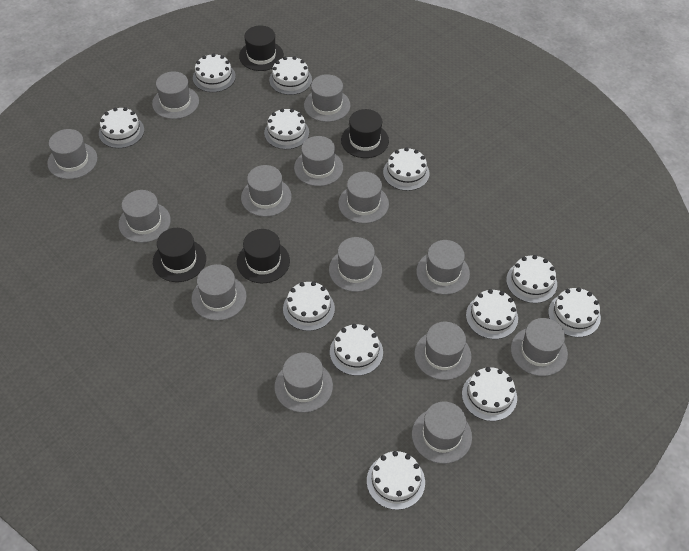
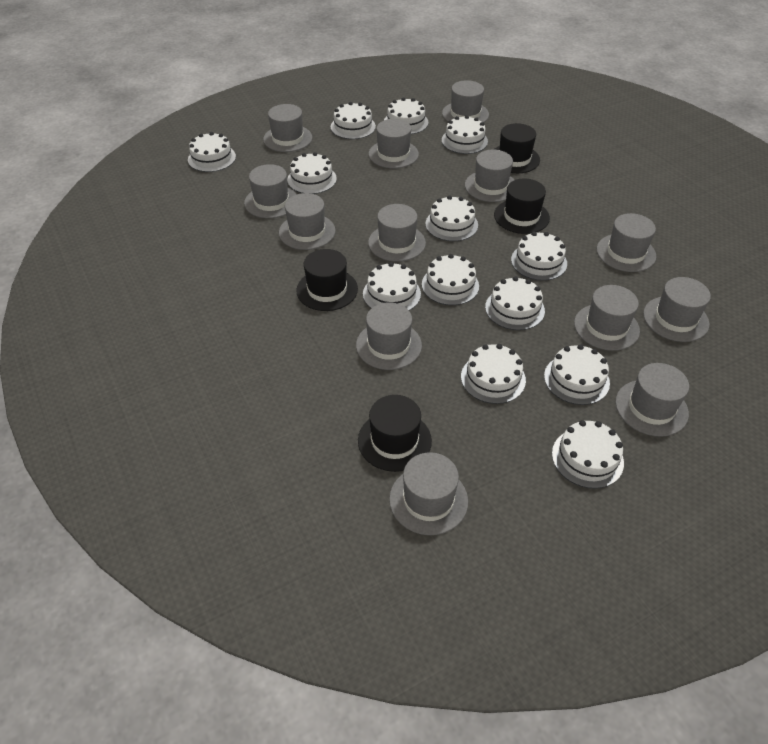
grey hat: [47,129,97,179] [119,190,171,243] [152,71,199,119] [192,264,247,321] [241,165,292,217] [274,353,333,413] [294,136,343,186] [304,74,350,122] [329,237,382,292] [338,172,389,224] [412,402,472,464] [414,322,471,380] [416,240,470,295] [511,318,568,376] = 14 -> [244,164,297,218] [263,104,312,152] [279,193,336,250] [356,302,422,370] [368,204,426,262] [369,119,419,168] [389,452,468,535] [442,80,489,123] [465,150,514,202] [574,285,640,351] [597,213,656,272] [615,363,689,437] [643,277,711,342] = 13
white cake: [99,107,144,148] [193,53,236,92] [264,108,309,149] [269,56,312,95] [283,281,335,331] [330,324,383,376] [367,451,425,510] [383,147,430,191] [462,367,517,421] [466,289,518,339] [506,255,557,303] [548,287,601,337] = 12 -> [188,132,236,172] [287,152,337,194] [331,102,376,139] [363,262,421,310] [384,97,428,134] [422,254,479,305] [425,195,478,241] [442,115,488,154] [461,344,526,404] [485,276,545,330] [511,232,567,281] [544,344,610,405] [552,420,624,489] = 13

